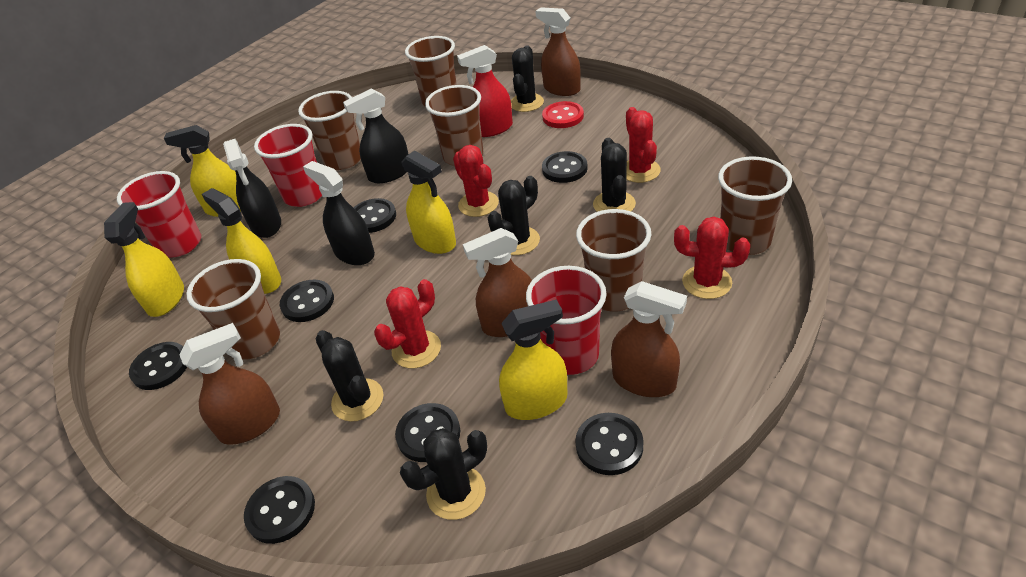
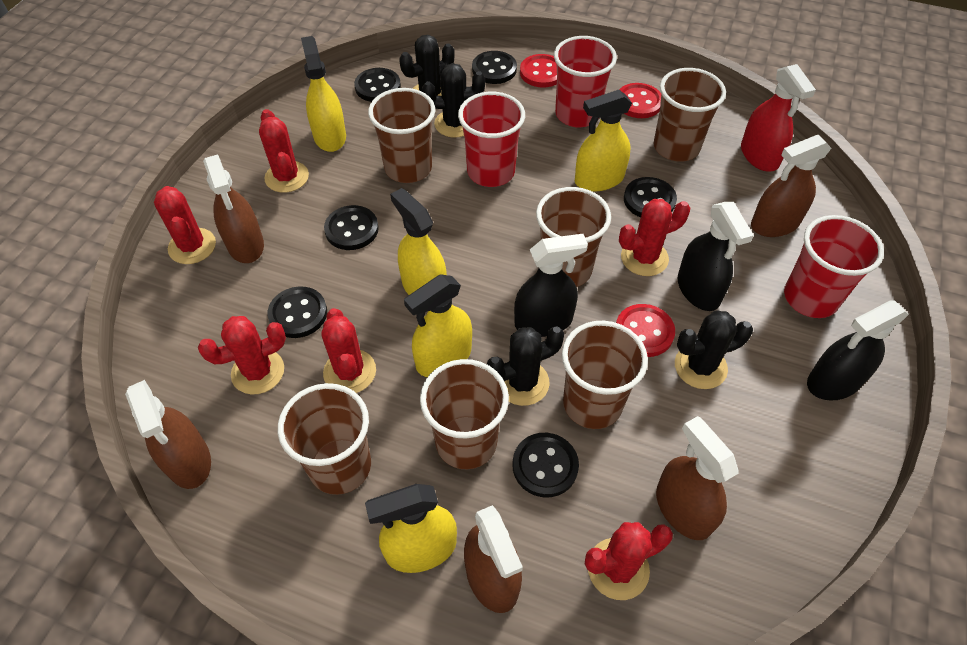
black button: [129,342,187,390] [244,476,315,544] [280,279,334,322] [354,198,396,233] [395,403,460,462] [542,151,588,183] [575,413,644,475] = 7 -> [268,286,327,338] [324,205,379,250] [354,68,401,102] [472,51,517,84] [512,433,579,497] [624,177,677,217] = 6
black cactus: [316,330,384,422] [400,428,487,520] [488,176,540,255] [511,45,544,112] [593,138,636,212] = 5 -> [399,35,455,96] [422,63,485,138] [487,327,564,406] [675,311,753,389] = 4
brown spray bottle: [180,323,280,445] [463,228,532,337] [536,7,581,96] [611,281,687,397] = 4 -> [125,380,211,489] [203,154,264,263] [464,505,523,613] [656,416,739,540] [751,135,832,237] = 5
red button: [542,101,584,128] = 1 -> [520,54,557,88] [616,304,675,357] [619,83,661,118] = 3
red cactus: [374,279,441,368] [453,145,499,217] [626,107,661,183] [674,217,750,299] = 4 -> [154,186,216,264] [198,316,286,395] [259,109,309,193] [321,308,376,393] [585,522,673,600] [619,199,690,276] = 6

